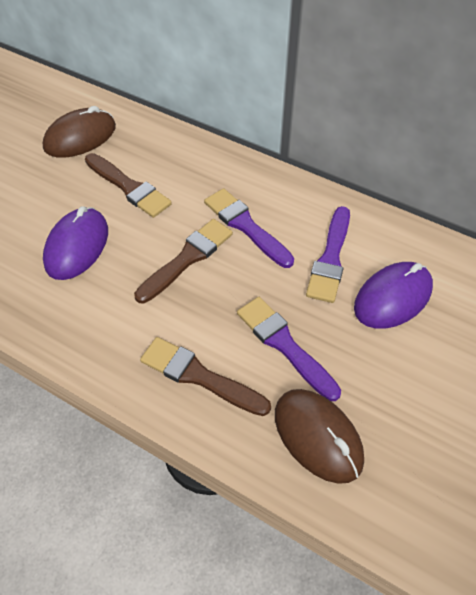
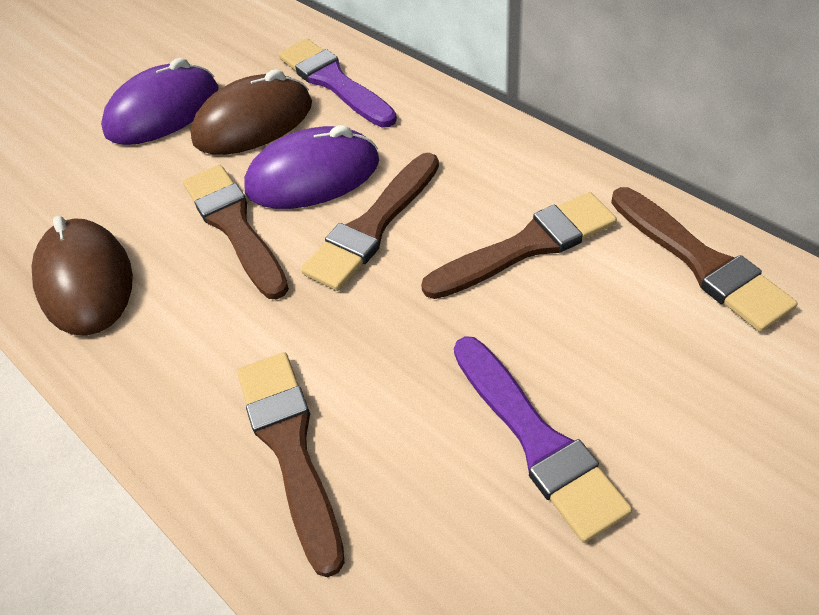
brown brush: [85,153,172,218] [134,219,233,303] [140,337,271,416] = 3 -> [183,165,289,299] [237,352,345,577] [301,153,439,291] [421,192,617,299] [611,187,798,332] = 5
purple brush: [204,188,294,268] [237,297,341,401] [306,206,350,303] = 3 -> [279,39,397,128] [454,336,632,543] = 2

